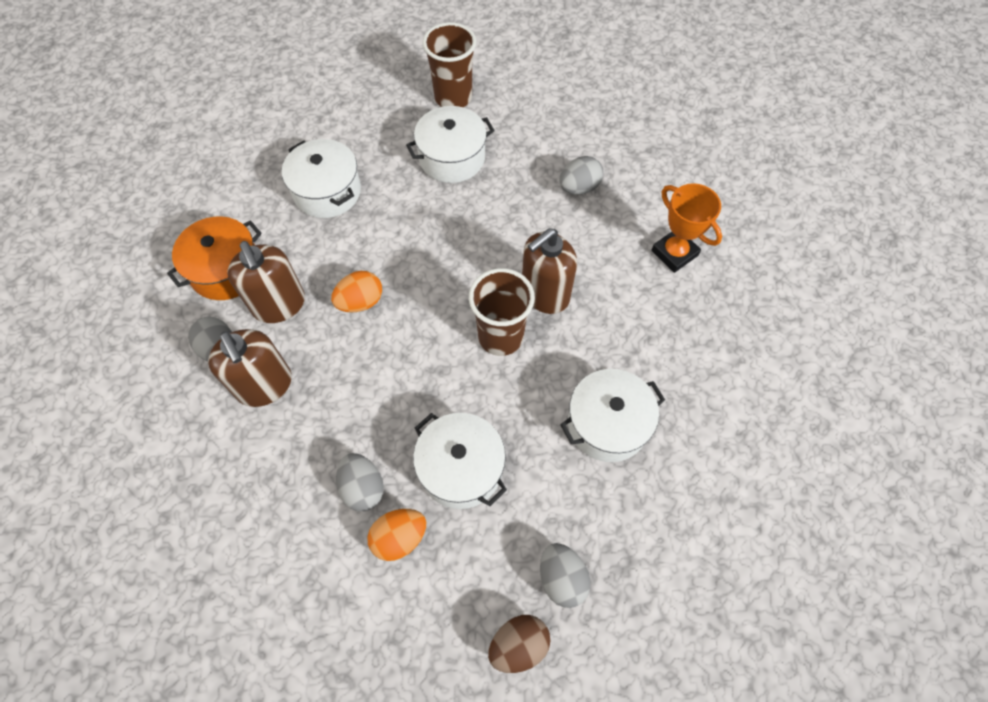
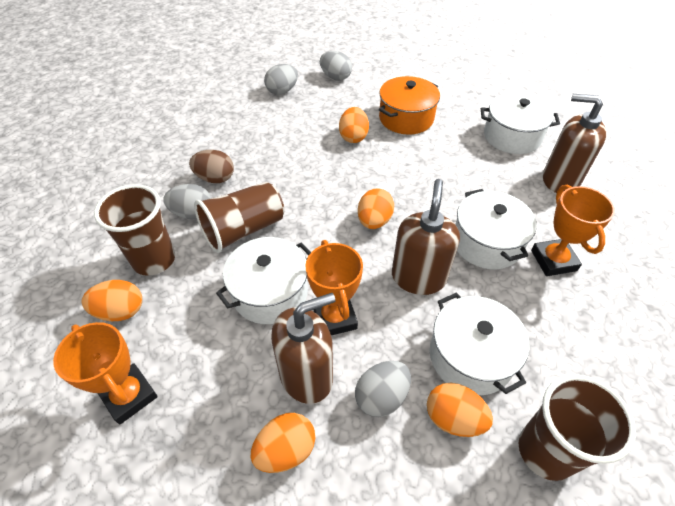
brown cup: [422,22,476,107] [469,268,535,356] = 2 -> [94,184,175,276] [194,182,284,253] [518,374,636,481] = 3
orange egg: [331,271,382,313] [367,509,426,561] = 2 -> [82,280,142,321] [251,413,315,473] [339,107,369,143] [358,188,394,229] [427,383,493,437] = 5
orange trophy: [651,183,722,273] = 1 -> [53,322,158,425] [305,240,363,335] [531,185,615,276] = 3

